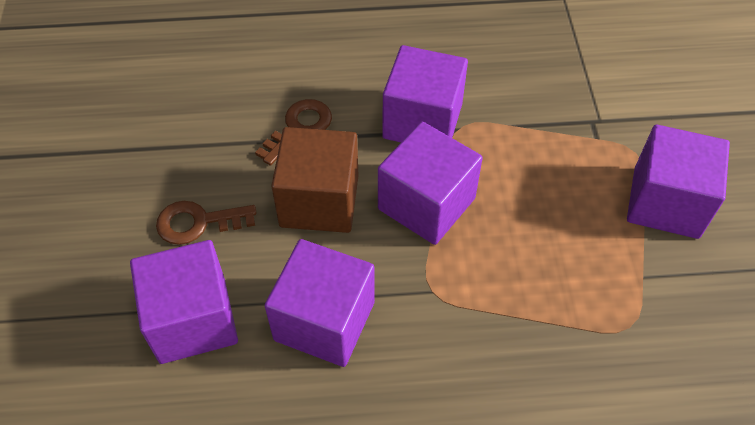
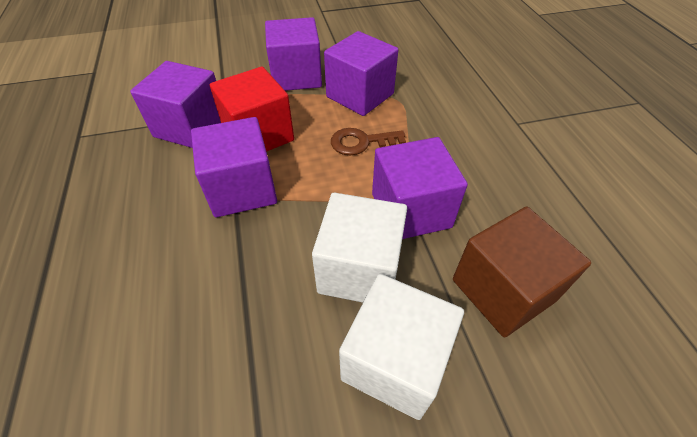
brown key: [156,201,256,245] [255,99,332,166] = 2 -> [331,128,406,155] = 1
red cube: none = 0 -> [210,67,294,152] = 1
white cube: none = 0 -> [312,193,407,303] [339,274,464,420] = 2

